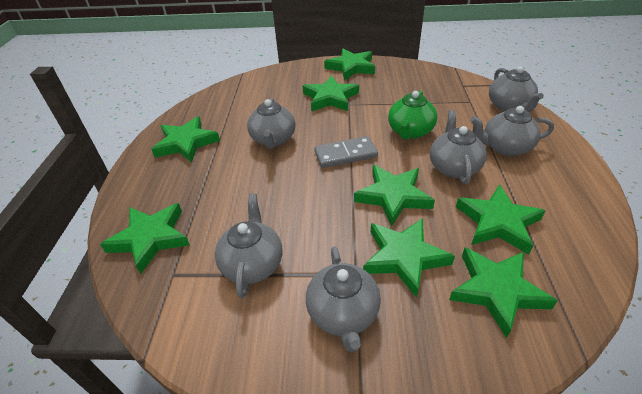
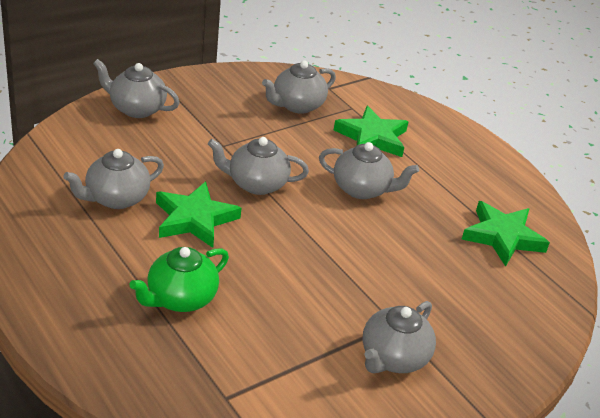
green star: [100,203,190,274] [151,116,220,163] [303,75,359,111] [324,49,375,80] [354,165,435,226] [363,218,455,298] [449,247,558,338] [456,184,545,255] = 8 -> [156,181,242,248] [334,106,409,157] [462,201,550,267] = 3
grey domino: [314,136,378,168] = 1 -> none = 0

